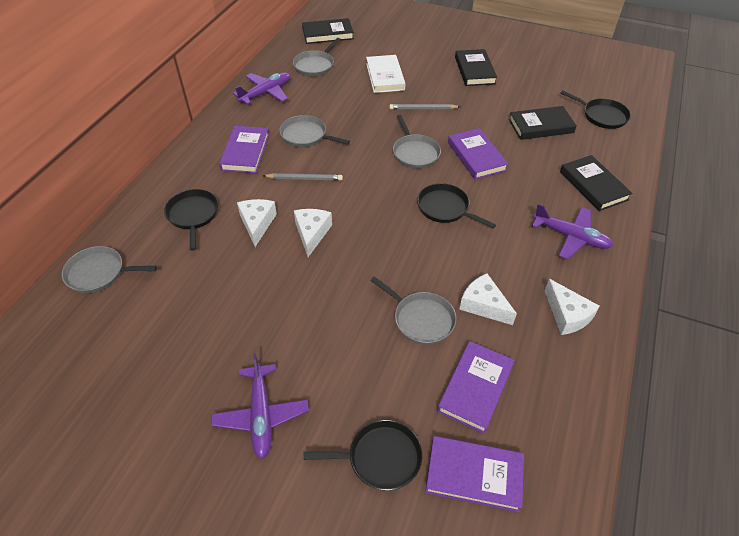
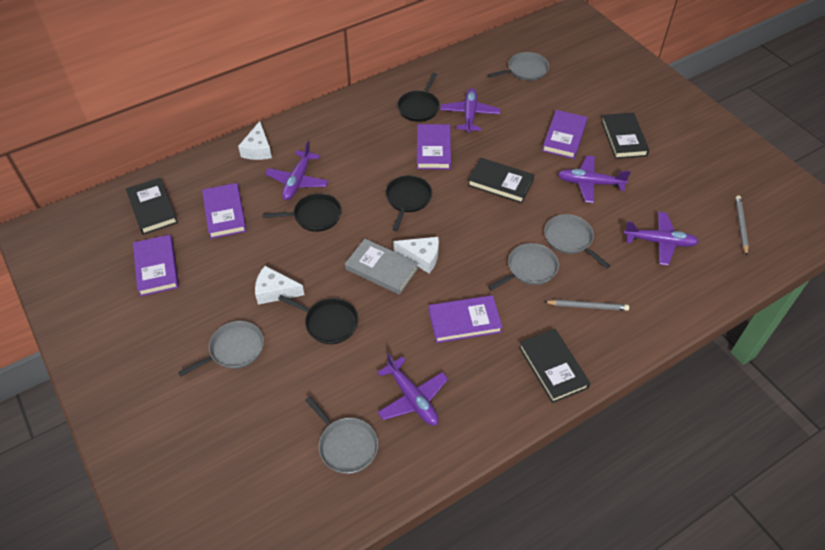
grey book: none = 0 -> [345,239,418,295] = 1
purple book: [219,126,269,173] [425,436,524,512] [437,341,515,434] [448,128,508,179] = 4 -> [133,235,179,297] [202,183,247,239] [417,124,451,170] [429,295,503,343] [542,110,588,159] = 5
purple plane: [211,353,309,459] [233,72,290,105] [532,203,614,260] = 3 -> [265,141,329,200] [377,353,448,426] [440,88,500,133] [558,155,631,203] [624,212,699,266] = 5
white book: [366,55,405,93] = 1 -> none = 0
white cheese: [237,199,277,247] [294,209,332,257] [459,274,517,325] [545,279,600,335] = 4 -> [238,121,272,160] [255,266,304,305] [393,237,439,273] = 3

